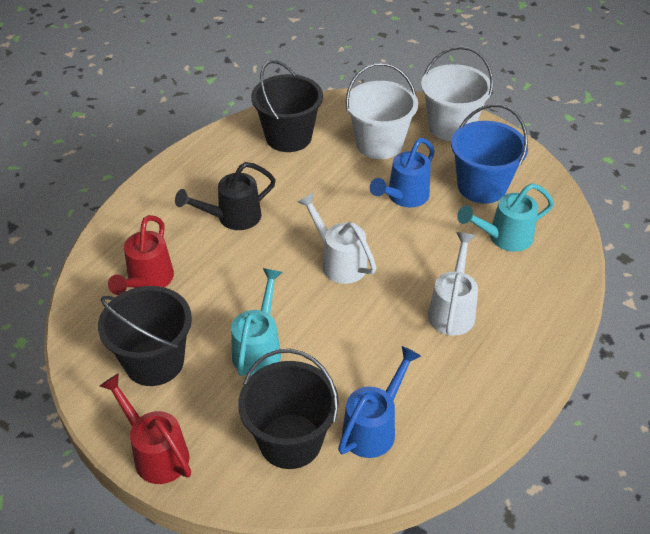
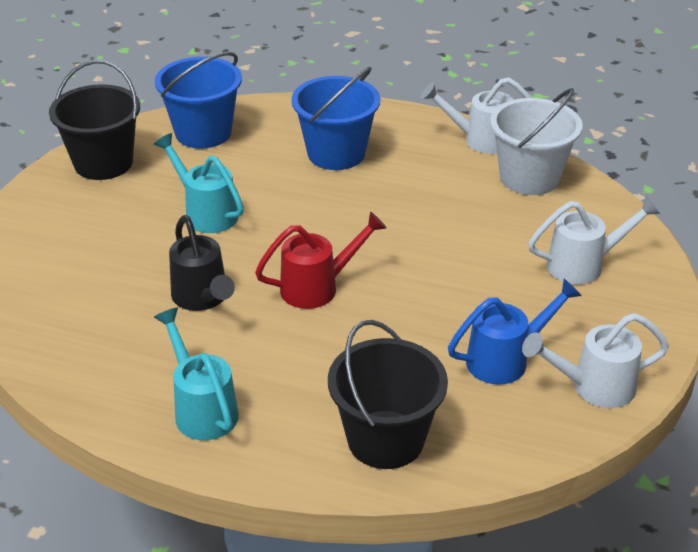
black bucket: [98,286,192,386] [238,349,339,469] [251,60,323,152] = 3 -> [49,60,140,180] [328,320,448,469] = 2
blue bucket: [451,104,528,204] = 1 -> [155,52,242,148] [291,67,380,170] = 2
blue watering can: [338,346,421,458] [370,138,435,208] = 2 -> [448,278,582,385] = 1
red watering can: [100,373,191,484] [108,215,174,295] = 2 -> [255,212,387,309] = 1
white bucket: [346,63,418,159] [421,46,493,141] = 2 -> [490,88,583,195] = 1
white watering can: [298,193,377,284] [428,232,478,336] = 2 -> [421,77,531,154] [522,313,669,408] [528,197,660,285] = 3

